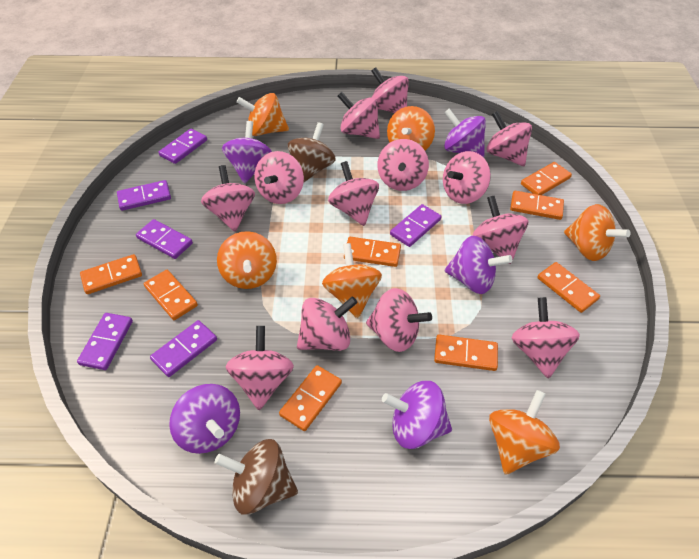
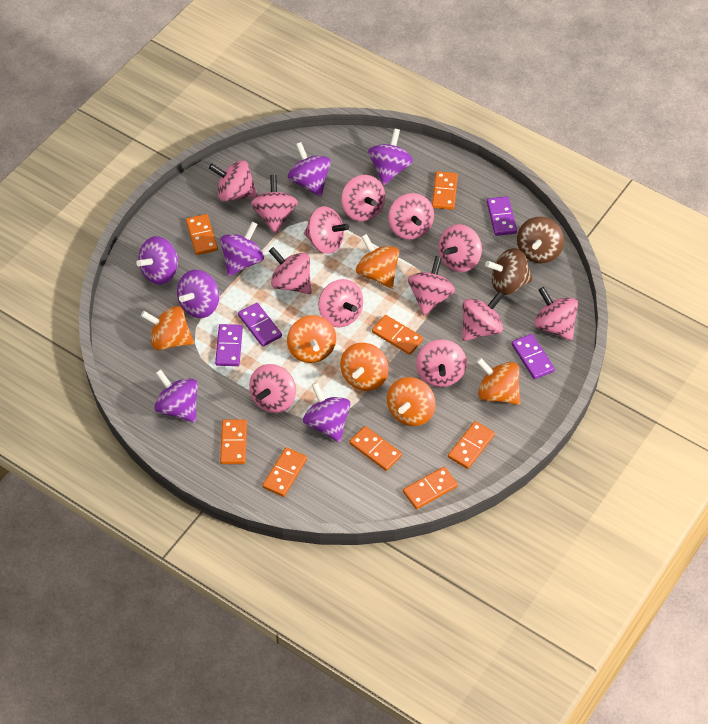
purple domino: [77,313,133,370] [117,180,171,211] [136,219,193,259] [150,320,217,377] [158,129,207,164] [390,204,442,247] = 6 -> [215,324,243,366] [238,303,282,347] [487,196,517,236] [512,334,555,379] = 4
purple spinning top: [169,384,240,454] [222,121,272,184] [382,381,452,449] [444,108,486,158] [445,236,512,294] = 5 -> [136,236,179,284] [154,369,198,423] [177,270,219,318] [220,221,264,276] [288,142,331,197] [303,382,351,442] [368,128,413,185] = 7

